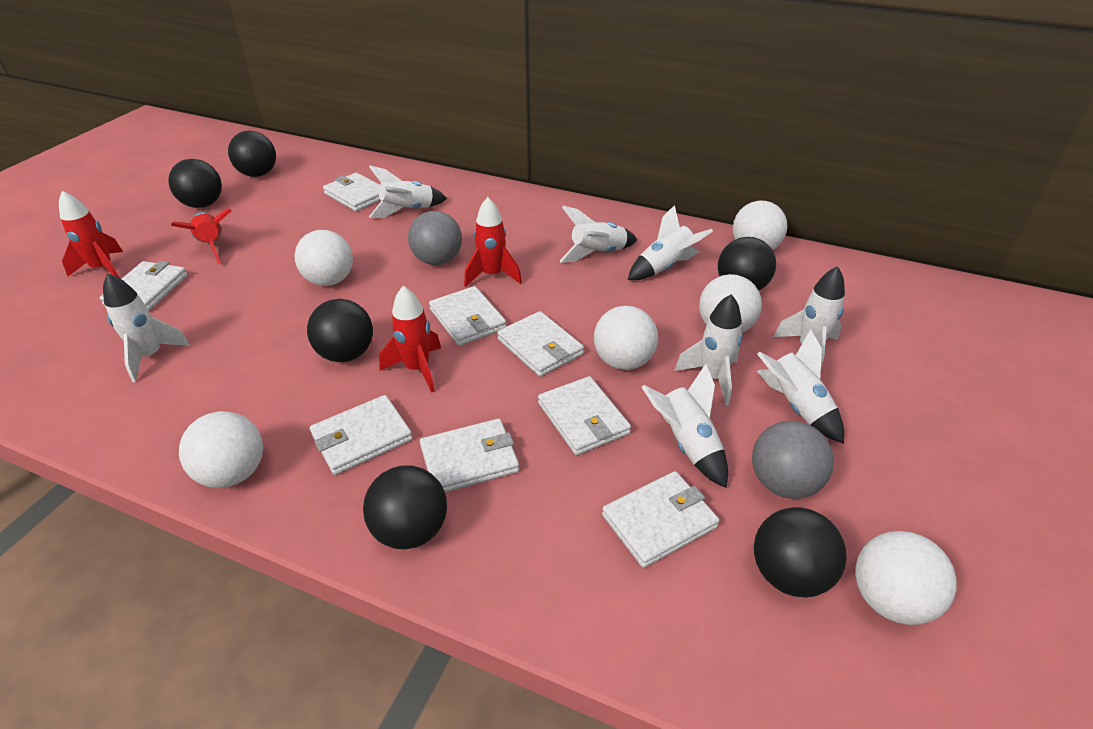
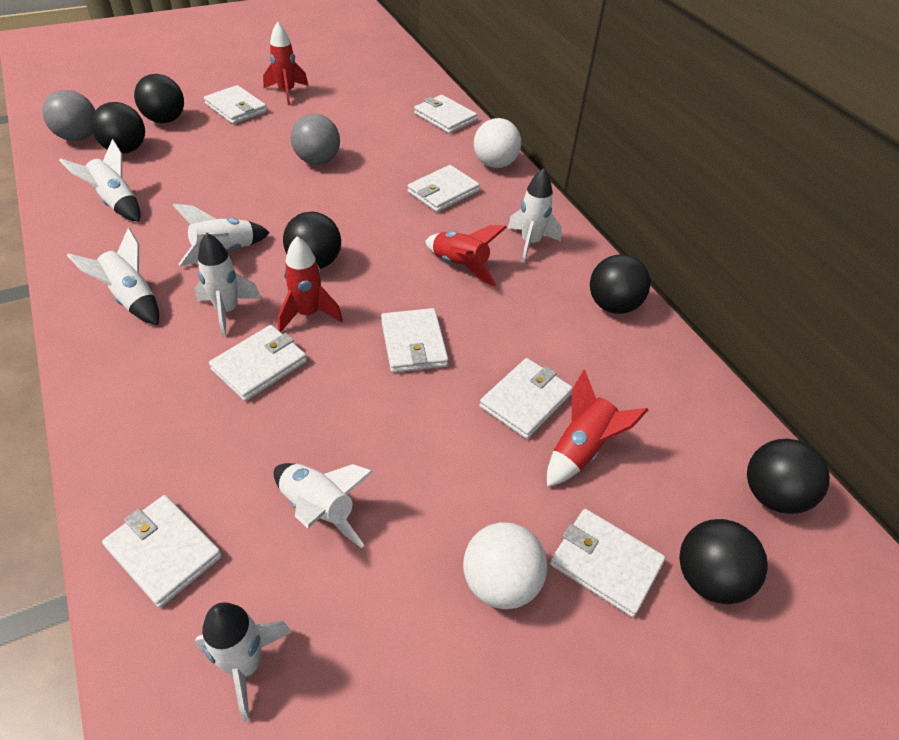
white ball: [179,411,263,488] [295,230,353,286] [594,306,658,370] [699,274,762,333] [733,201,787,250] [855,531,957,625] = 6 -> [463,522,547,609] [474,118,521,168] = 2
white rocket: [103,273,190,382] [369,166,447,218] [560,206,637,263] [628,205,713,280] [642,364,728,488] [674,294,743,405] [757,330,844,444] [774,266,845,367] = 8 -> [59,139,140,222] [67,228,159,325] [173,203,270,266] [195,233,261,337] [195,602,292,722] [274,463,373,548] [507,168,562,263] = 7

